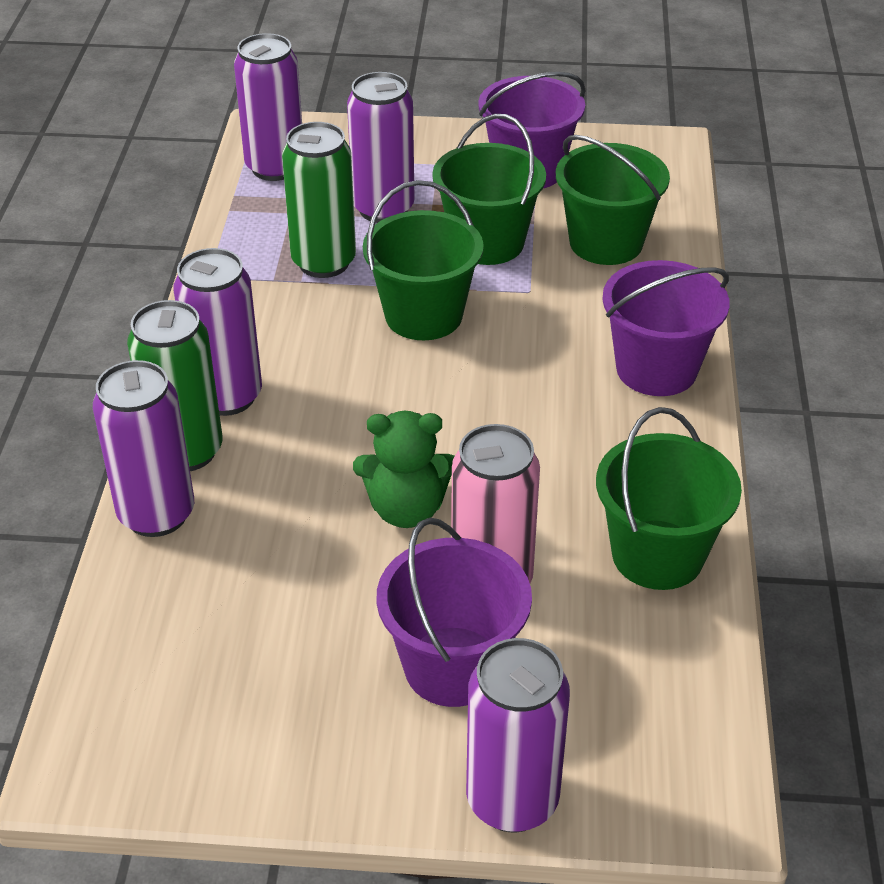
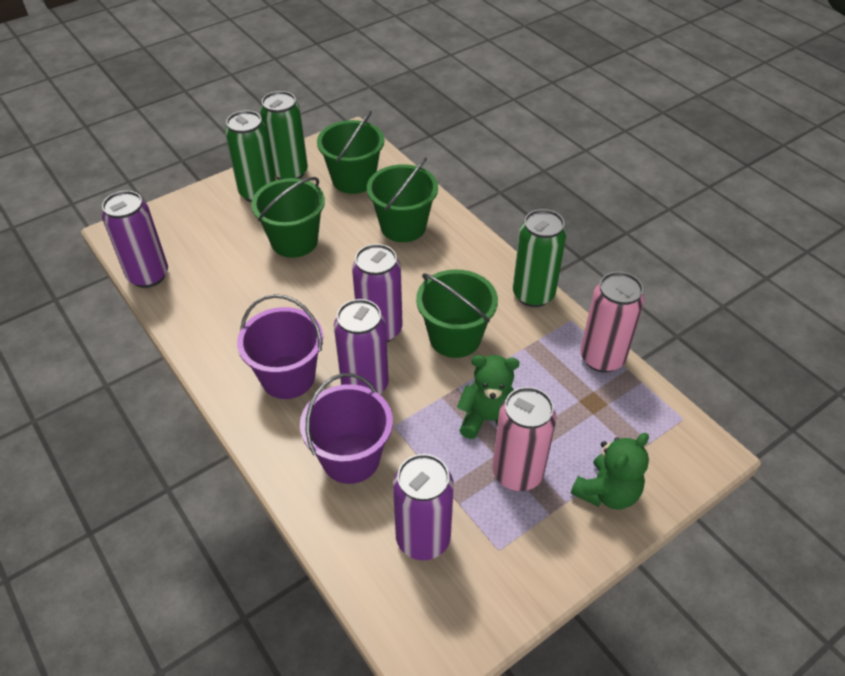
green can: [127,300,223,471] [282,122,356,278] = 2 -> [225,110,276,202] [260,91,308,180] [513,209,567,307] = 3
green teddy bear: [353,411,455,528] = 1 -> [457,355,519,439] [571,433,649,510] = 2
pink can: [451,424,540,583] = 1 -> [493,387,556,491] [580,272,645,373] = 2
purple bucket: [377,517,532,707] [478,72,586,188] [602,260,729,396] = 3 -> [237,294,323,399] [300,373,393,484] = 2
purple can: [93,360,194,537] [174,248,262,416] [234,33,302,181] [347,72,415,223] [466,638,570,832] = 5 -> [102,191,168,288] [334,299,389,394] [352,244,403,342] [393,454,454,560] = 4

